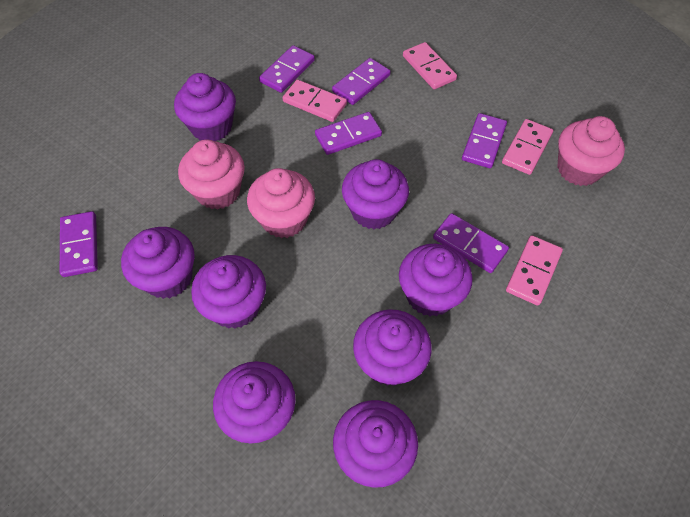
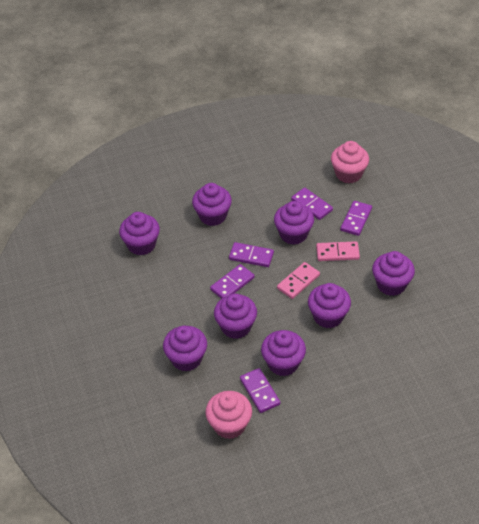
pink cupcake: [178,139,245,210] [247,168,315,238] [557,116,625,186] = 3 -> [205,391,252,439] [331,141,369,183] = 2
pink domino: [283,80,347,122] [403,42,457,90] [502,119,553,175] [506,235,563,306] = 4 -> [277,262,320,299] [316,241,360,261] = 2
purple domino: [60,211,98,277] [259,45,315,93] [315,112,382,155] [332,58,391,105] [433,213,509,273] [462,113,507,168] = 6 -> [210,264,255,299] [229,242,274,267] [240,368,280,413] [291,188,333,220] [340,201,372,236] = 5

